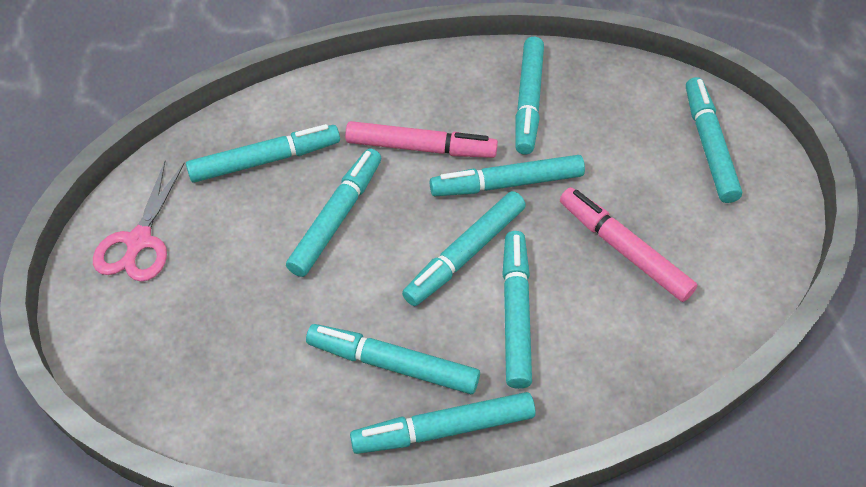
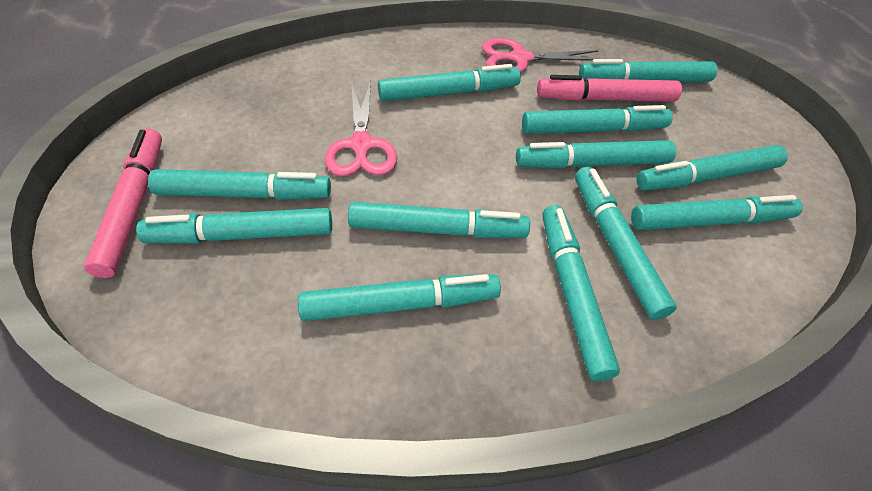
pink scissors: [93,161,185,281] = 1 -> [325,80,397,177] [482,38,599,73] = 2
turquoise marker: [186,124,340,183] [286,148,381,277] [306,324,480,394] [350,392,536,454] [402,191,526,306] [430,155,585,196] [502,231,532,389] [515,37,544,155] [686,77,742,203] = 9 -> [136,208,332,243] [148,169,331,200] [298,274,501,321] [348,202,530,238] [378,64,521,101] [516,140,676,169] [522,105,673,134] [542,205,620,381] [575,167,676,320] [579,59,718,82] [631,195,803,230] [636,145,788,191] = 12

